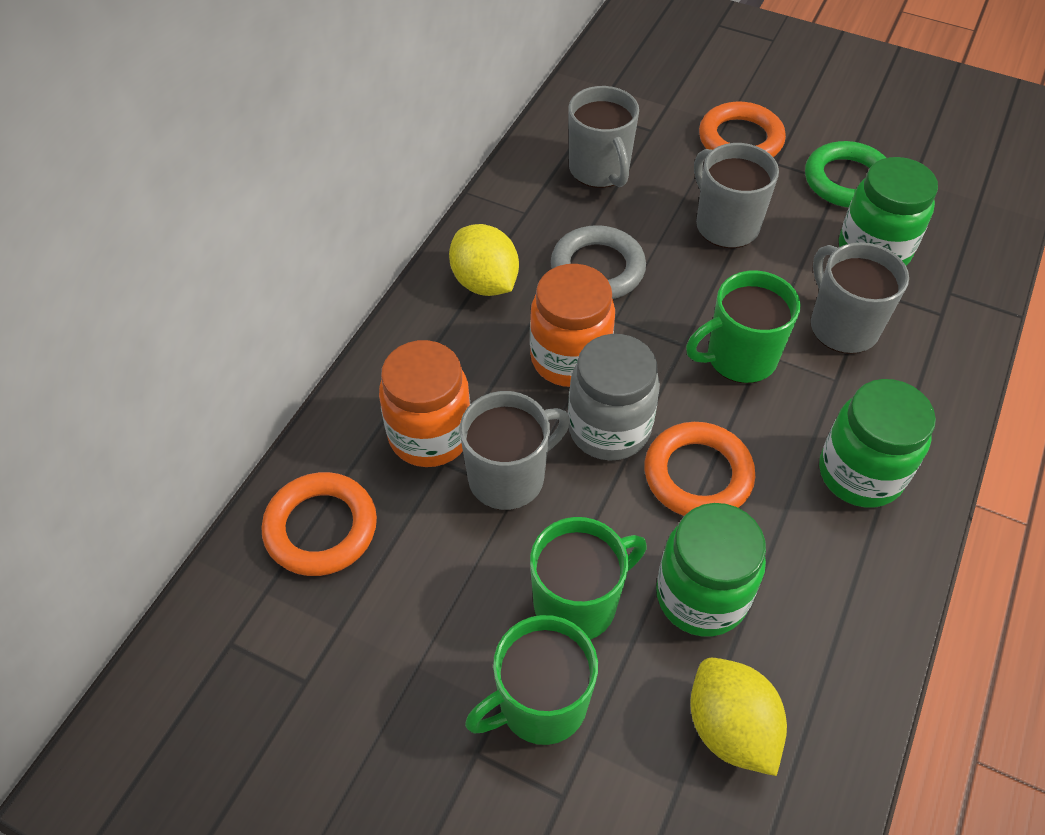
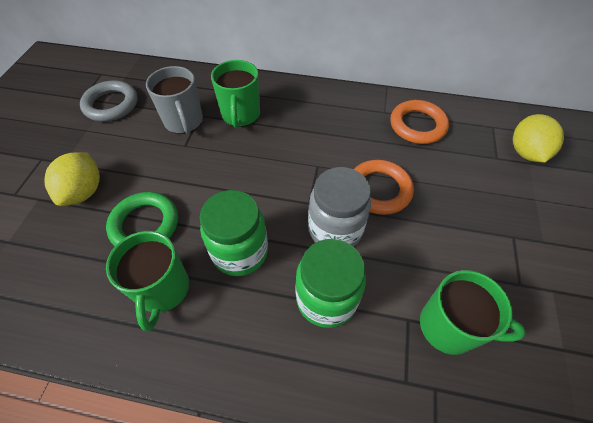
green jar: [656,503,766,637] [819,379,936,508] [839,157,938,266] = 3 -> [200,190,268,276] [296,239,366,328] = 2
grey mug: [460,391,570,510] [568,86,639,188] [694,143,779,248] [811,242,909,354] = 4 -> [146,66,203,134] = 1
orange jar: [379,340,470,467] [530,264,615,387] = 2 -> none = 0
orange ring: [262,472,377,576] [645,422,755,516] [699,101,786,157] = 3 -> [354,160,414,215] [390,100,449,144] = 2

